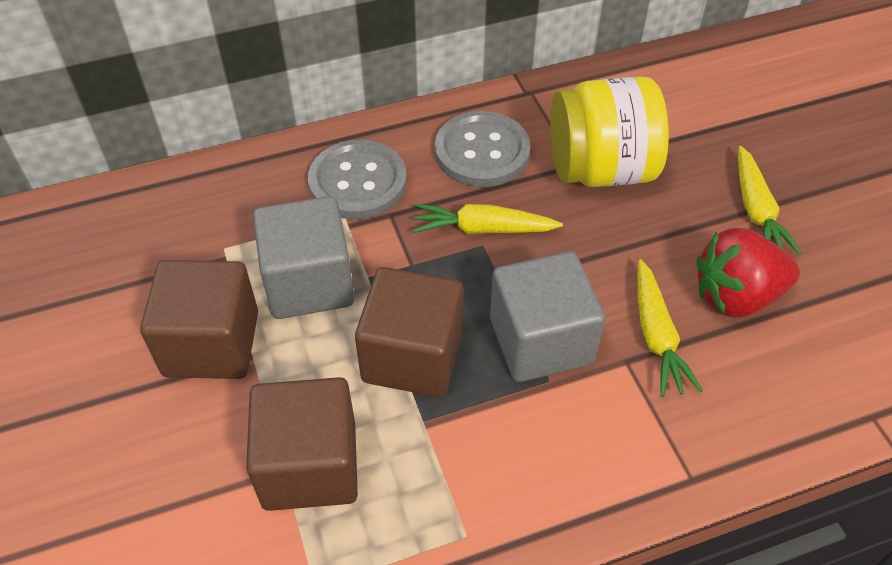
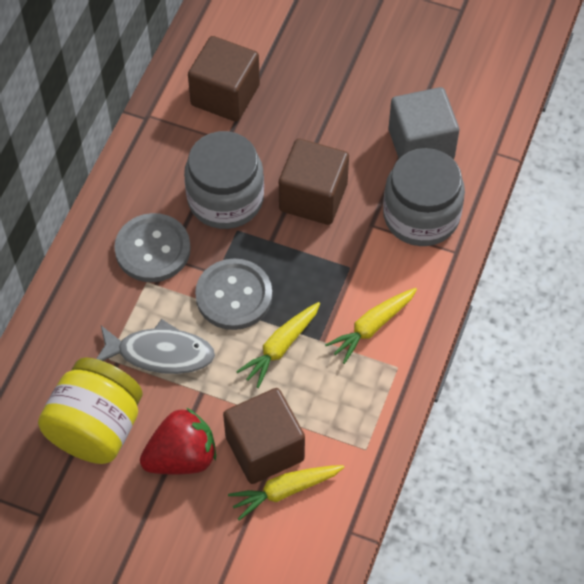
grey cube: [253,196,355,319] [490,251,605,382] = 2 -> [389,87,459,159] = 1
grey fish: none = 0 -> [96,319,215,374] = 1
grey jar: none = 0 -> [184,131,264,229] [383,148,465,246] = 2

